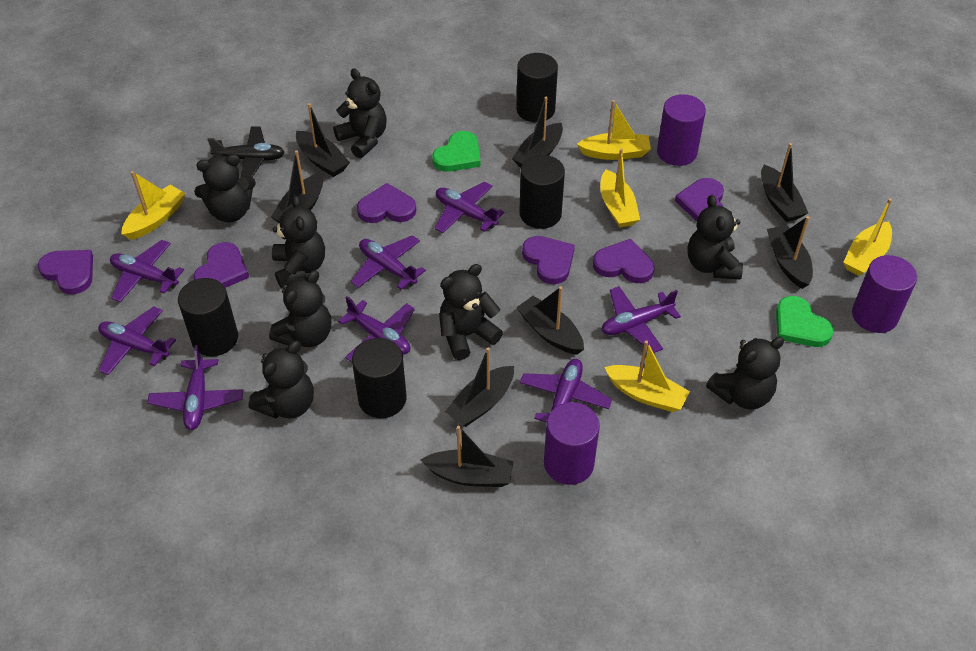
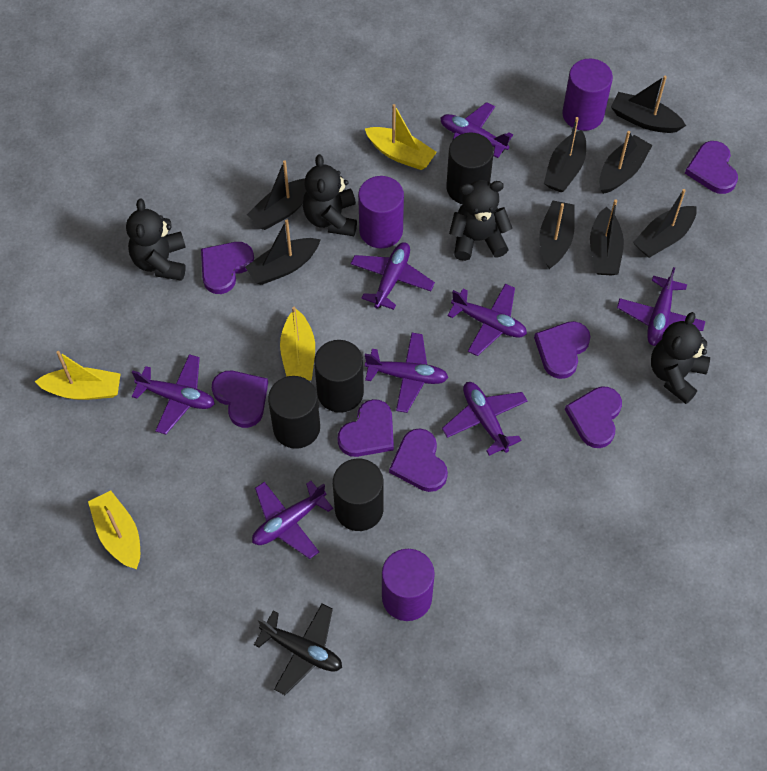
black teddy bear: [194,154,256,223] [248,340,314,419] [269,270,331,347] [272,195,325,288] [333,68,387,158] [439,264,503,360] [687,195,743,279] [706,336,785,409] = 8 -> [126,199,186,281] [303,154,357,236] [449,180,512,261] [651,312,710,404] = 4
green heart: [432,131,481,172] [776,296,834,347] = 2 -> none = 0
purple heart: [38,250,93,294] [193,242,249,288] [357,183,417,223] [522,236,575,284] [593,239,654,283] [675,178,724,221] = 6 -> [201,242,254,294] [212,371,268,428] [338,399,394,457] [389,428,448,492] [534,321,591,379] [565,386,622,448] [685,141,738,194] = 7
yellow boat: [121,171,185,240] [577,100,651,160] [600,148,640,228] [604,340,690,412] [843,198,892,276] = 5 -> [35,351,120,400] [88,490,140,569] [280,307,315,381] [365,104,437,170] = 4

